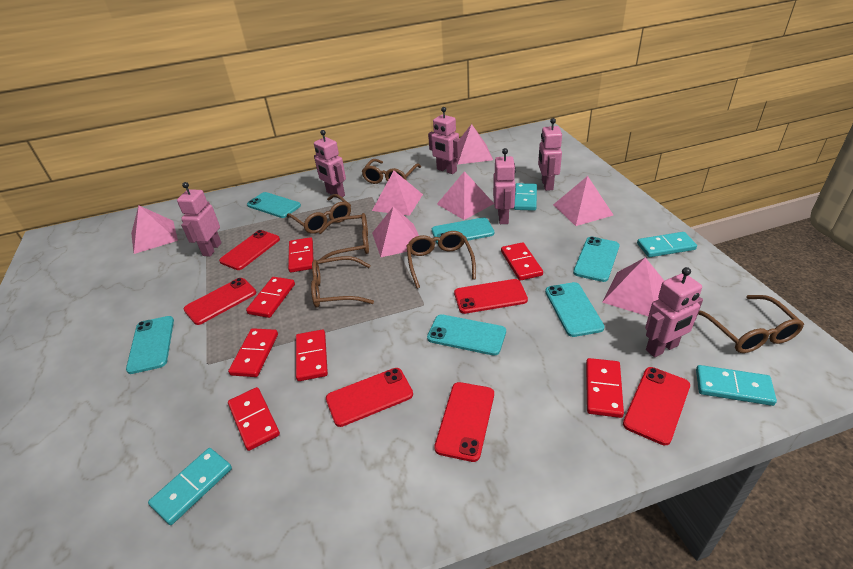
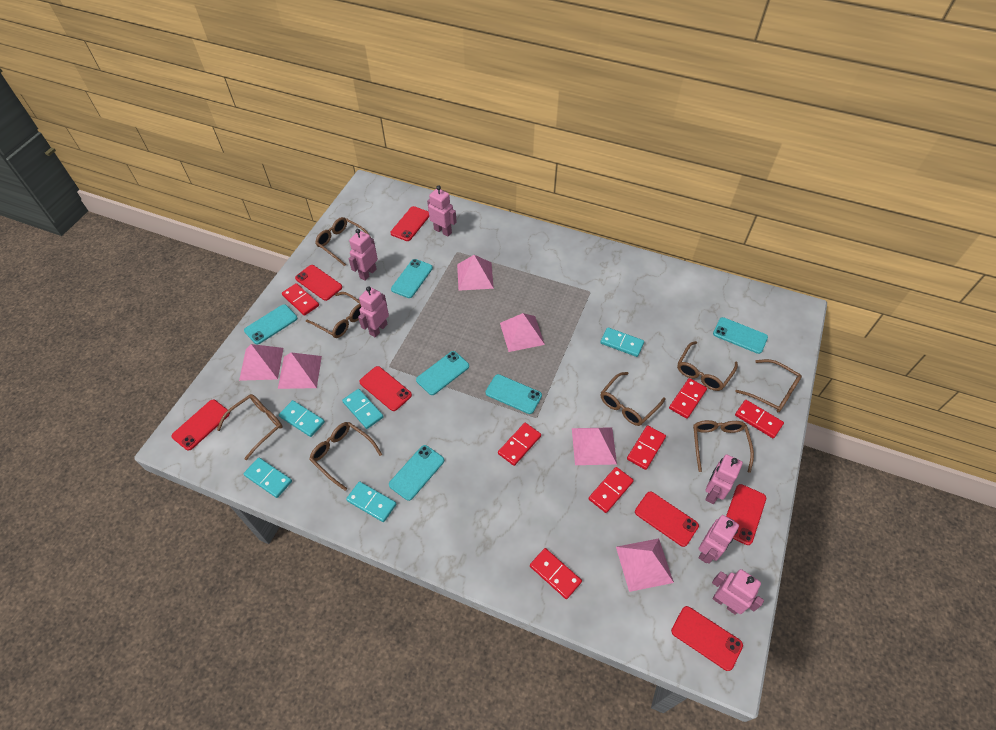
brown glasses: [287,194,351,234] [311,256,374,308] [319,213,369,260] [361,159,421,184] [406,231,476,289] [698,295,804,353] = 6 -> [217,394,283,460] [306,292,362,338] [309,422,382,491] [315,217,371,266] [601,372,665,426] [677,341,738,391] [693,420,754,473] [735,359,802,412] = 8
pink pyramid: [131,206,178,254] [372,171,423,216] [372,206,419,257] [437,171,494,220] [457,124,493,165] [553,176,613,226] [602,258,664,316] = 7 -> [239,344,283,381] [278,352,322,389] [457,255,494,291] [500,313,545,352] [572,427,617,465] [616,538,674,592] = 6
red phone: [184,278,256,325] [219,230,280,270] [326,368,413,427] [434,382,494,462] [454,279,528,314] [623,367,690,445] = 6 -> [172,400,230,451] [295,265,342,301] [359,366,412,411] [391,206,429,241] [635,492,699,547] [671,606,743,671] [726,484,766,545] = 7
turquoise domino: [148,448,232,525] [514,183,537,211] [637,232,697,257] [696,365,777,406] = 4 -> [244,458,292,498] [279,400,325,437] [342,389,384,429] [346,481,396,522] [600,327,644,357] = 5

